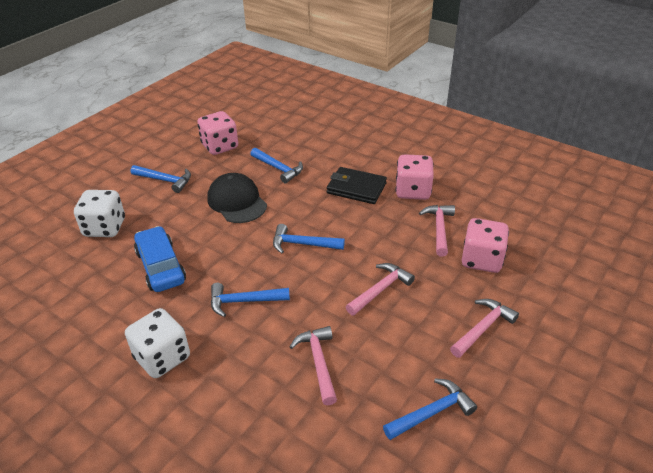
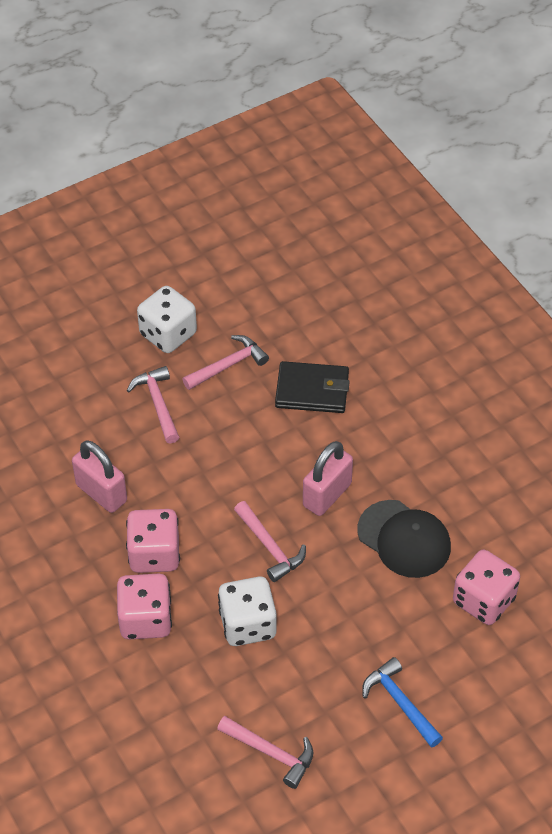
blue car: [134,226,186,292] = 1 -> none = 0
blue hammer: [131,165,191,193] [211,283,290,317] [250,148,303,183] [273,224,345,253] [383,378,477,440] = 5 -> [362,657,443,748] = 1
pink padlock: none = 0 -> [72,441,127,513] [303,441,353,516] = 2

